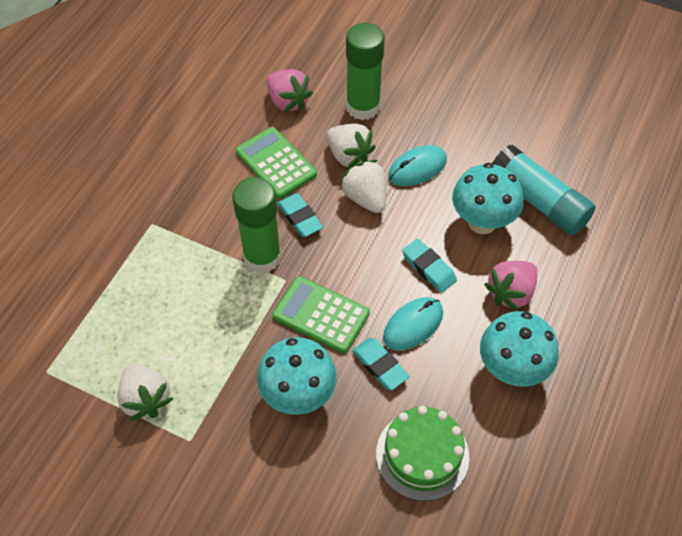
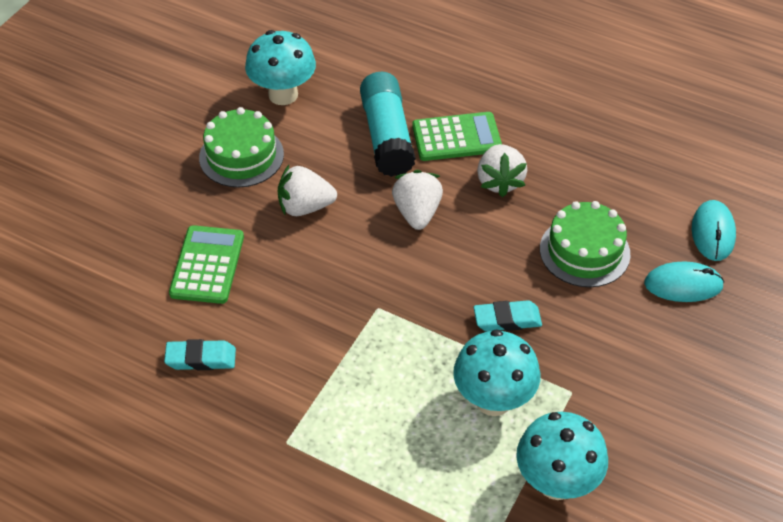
green cake: [376,406,469,501] = 1 -> [199,107,284,188] [540,201,631,287] = 2
green glue stick: [232,177,282,273] [346,23,385,120] = 2 -> none = 0
pink strawberry: [267,69,313,113] [484,261,537,311] = 2 -> none = 0
turquoise eraser: [277,193,323,237] [352,338,409,390] [402,239,457,293] = 3 -> [164,339,236,370] [474,300,542,332] = 2

